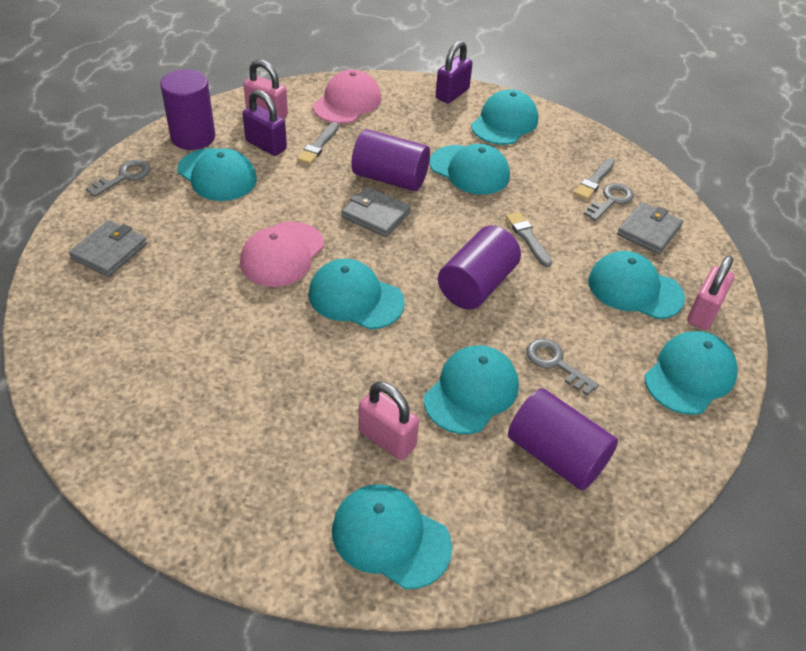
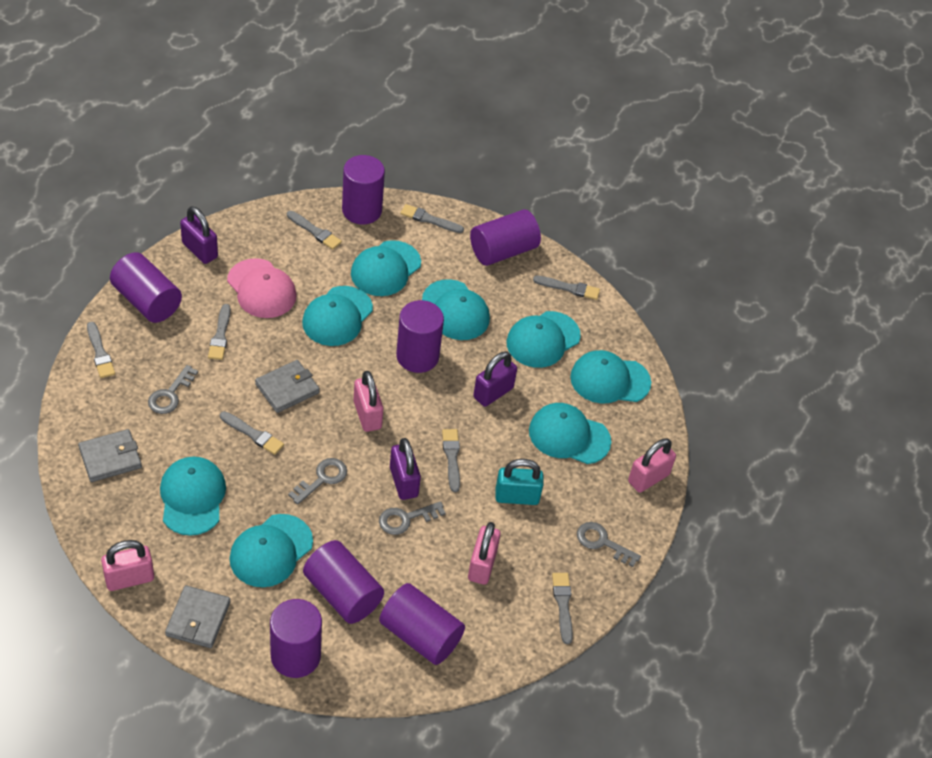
grey brush: [297,122,339,164] [506,212,552,267] [574,158,615,200] = 3 -> [87,322,115,378] [208,304,231,360] [220,411,284,455] [287,211,342,250] [400,204,464,233] [442,429,460,492] [533,275,600,300] [552,573,573,644] = 8
grey key: [86,160,151,197] [526,339,599,395] [584,183,634,221] = 3 -> [148,365,198,414] [288,458,347,505] [379,501,446,535] [577,522,641,567] = 4
pink cap: [240,221,324,287] [313,69,381,124] = 2 -> [227,258,297,318] = 1
pink padlock: [243,59,288,119] [359,381,419,460] [687,256,734,330] = 3 -> [101,540,154,591] [354,371,383,432] [468,522,501,585] [628,438,676,493] = 4
purple cylinder: [160,69,215,150] [351,129,430,191] [438,225,521,310] [508,388,618,490] = 4 -> [110,252,182,323] [270,599,322,678] [303,540,384,624] [342,155,385,224] [379,583,465,665] [396,300,444,373] [470,209,541,266] = 7
purple padlock: [243,90,287,156] [436,41,473,103] = 2 -> [180,206,218,264] [390,438,421,500] [473,351,517,407] = 3
turquoise padlock: none = 0 -> [495,459,544,505] = 1

